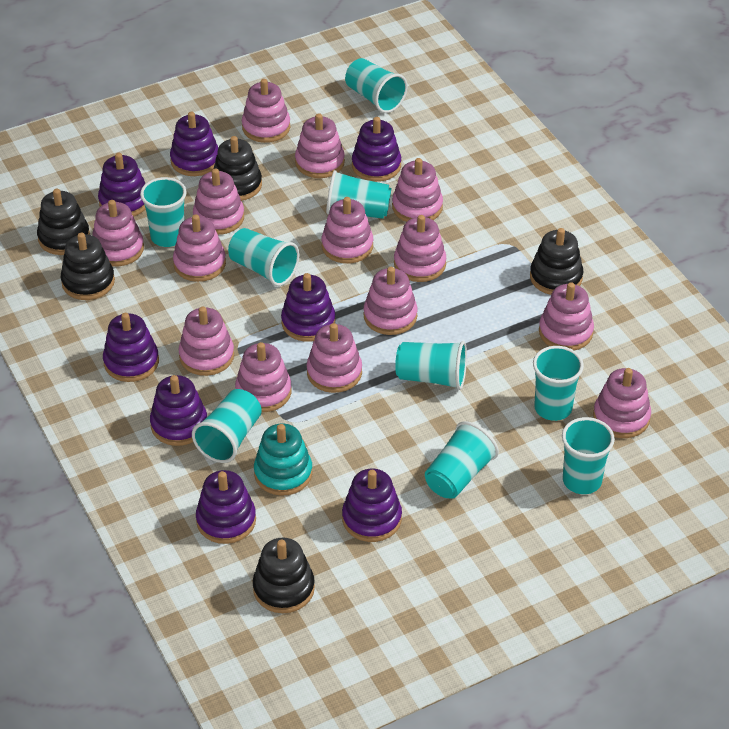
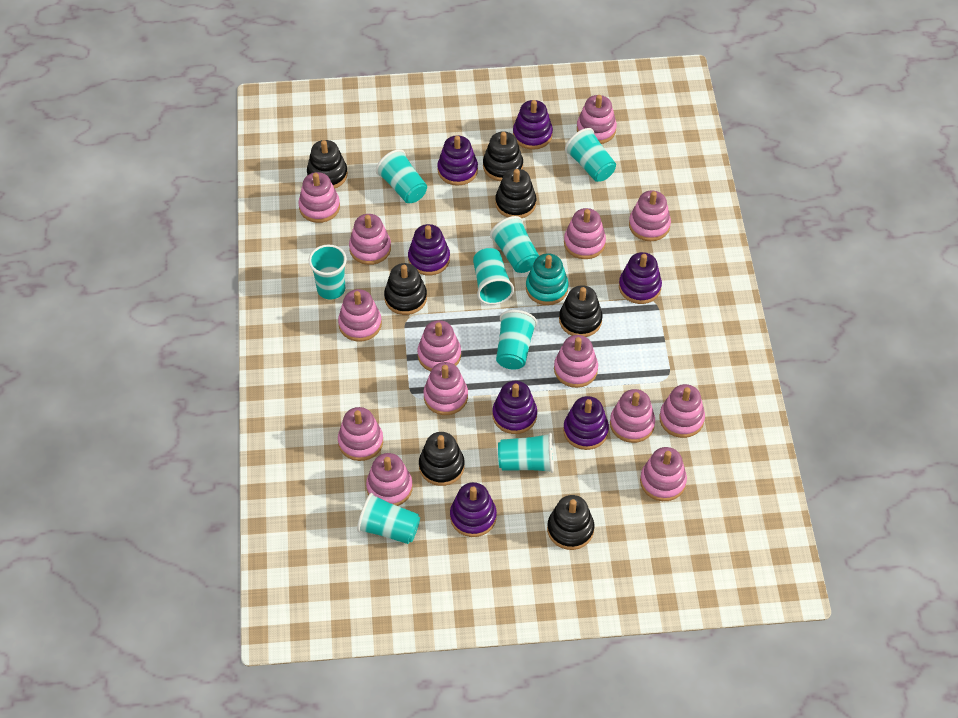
black stacking toy: [37,189,90,255] [61,233,115,300] [214,136,262,201] [253,537,315,613] [530,228,583,295] = 5 -> [307,140,348,188] [384,263,427,315] [419,432,464,486] [483,131,523,181] [495,169,536,218] [547,495,594,550] [559,285,603,337] = 7
purple stacking toy: [98,153,146,217] [103,313,159,382] [150,375,207,446] [170,112,218,176] [196,470,256,544] [281,273,335,342] [342,469,402,542] [352,117,401,182] = 8 -> [408,224,450,276] [437,135,478,186] [450,482,497,537] [492,381,537,434] [513,100,553,150] [563,396,609,450] [619,252,662,304] = 7
turquoise cup: [140,177,186,247] [192,389,262,463] [228,228,299,286] [326,170,391,219] [345,58,408,113] [395,341,467,390] [425,421,499,499] [533,346,584,421] [562,417,615,494] = 9 -> [309,244,347,300] [357,493,420,544] [376,149,427,203] [473,248,514,305] [490,216,539,273] [496,310,537,370] [498,433,554,473] [565,128,616,182] = 8

